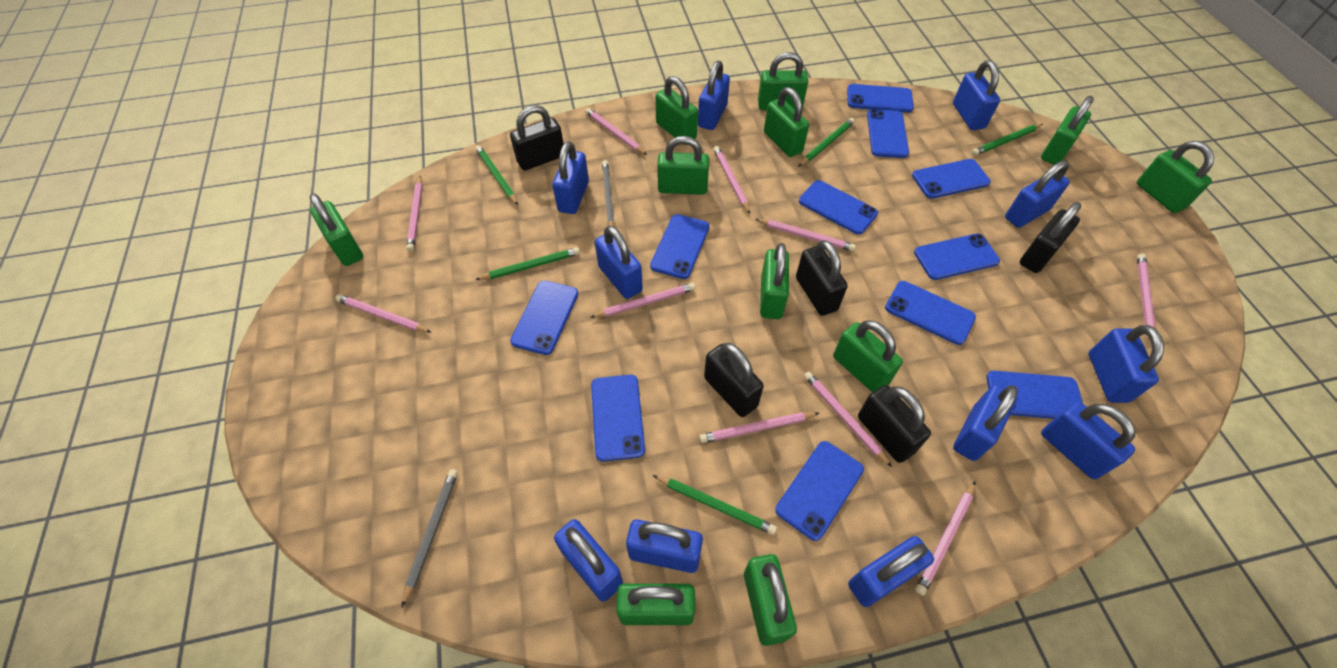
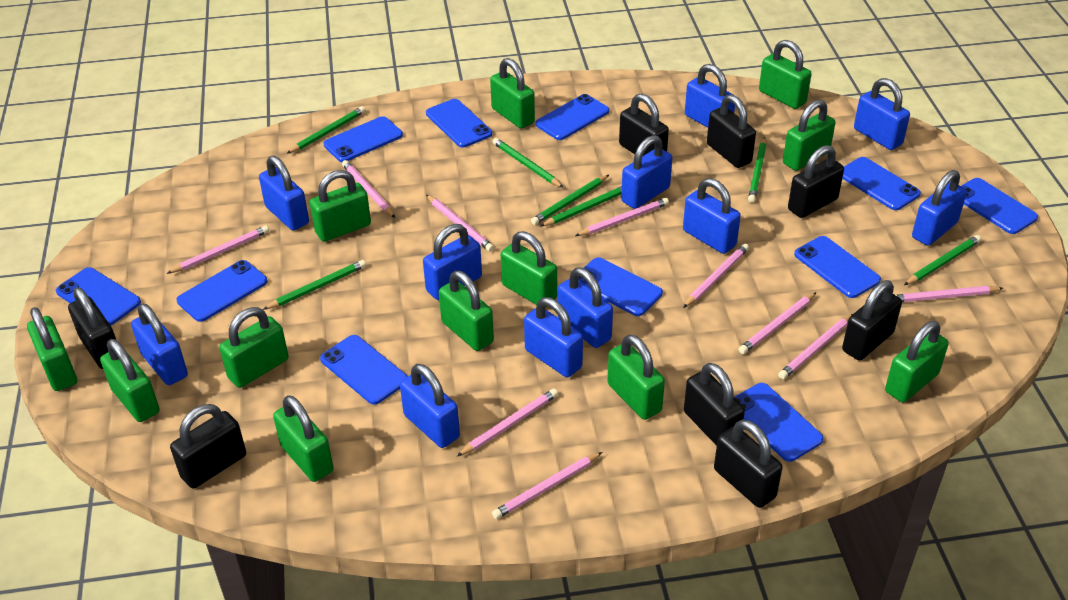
black padlock: [510,105,564,171] [704,343,764,417] [796,240,848,316] [858,385,931,463] [1020,202,1082,273] = 5 -> [68,287,116,369] [170,404,246,489] [619,93,669,156] [684,363,745,446] [707,95,756,168] [714,419,783,508] [788,145,844,218] [842,280,902,361] = 8
green padlock: [310,193,363,266] [616,584,695,625] [655,76,698,139] [657,136,709,195] [744,554,797,646] [758,52,808,110] [760,243,789,319] [764,87,809,157] [833,320,903,392] [1041,96,1094,165] [1137,141,1214,213] = 11 -> [27,307,77,391] [100,339,160,422] [219,307,289,388] [273,395,334,482] [310,170,371,242] [439,271,494,351] [490,58,535,129] [501,231,557,307] [607,334,665,420] [759,40,812,109] [783,99,835,171] [885,321,949,402] = 12
green pencil: [475,145,518,205] [475,247,580,280] [653,475,777,535] [798,118,855,167] [972,124,1043,156] = 5 -> [263,260,366,310] [286,106,365,154] [493,138,564,188] [531,175,609,225] [540,186,622,227] [748,137,766,203] [904,235,981,285] = 7
grey pencil: [402,469,458,607] [602,160,614,227] = 2 -> none = 0

